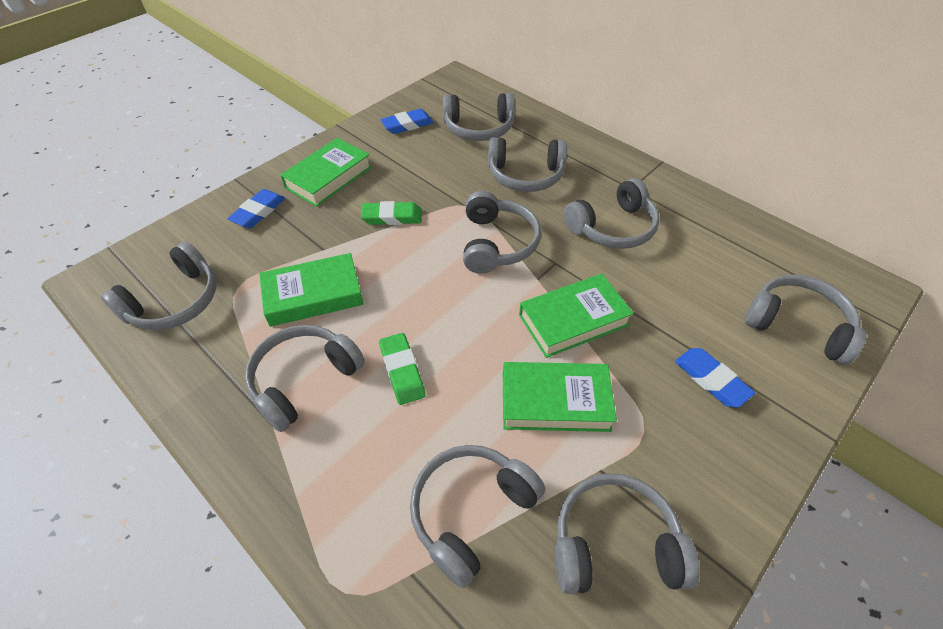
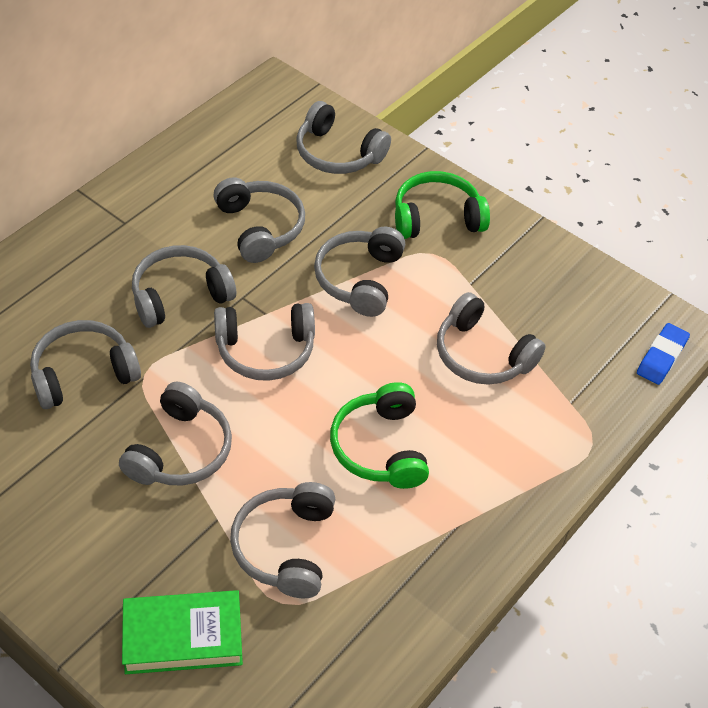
blue eraser: [227,189,285,228] [380,109,434,134] [675,348,755,408] = 3 -> [637,323,690,385] = 1
green book: [259,253,364,327] [280,138,371,207] [503,362,617,432] [519,274,634,358] = 4 -> [122,590,243,674] = 1
green eraser: [361,201,422,225] [379,333,426,405] = 2 -> none = 0
green headphones: none = 0 -> [330,382,429,489] [395,171,490,239] = 2

